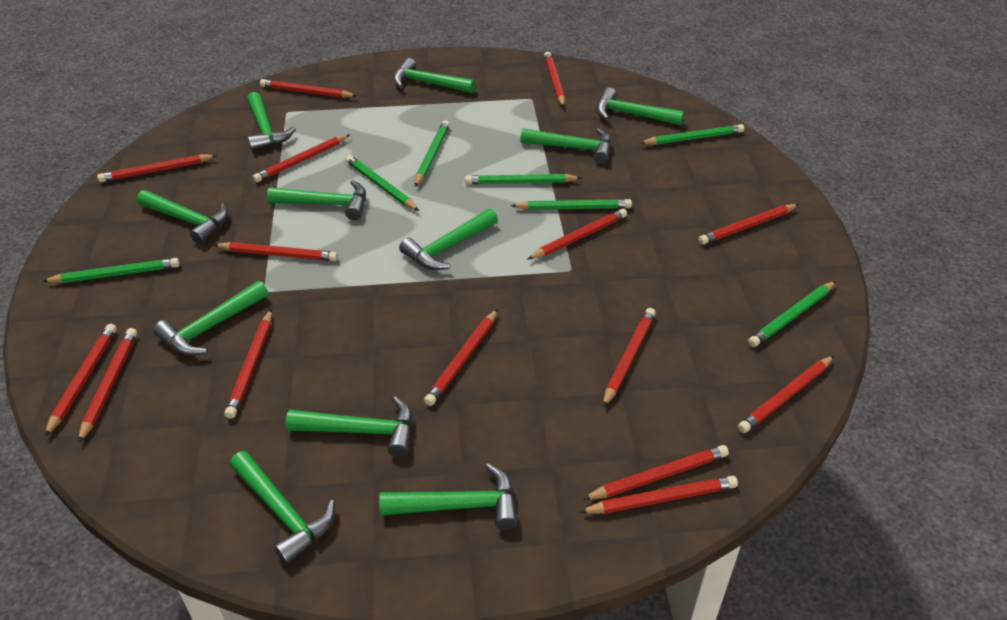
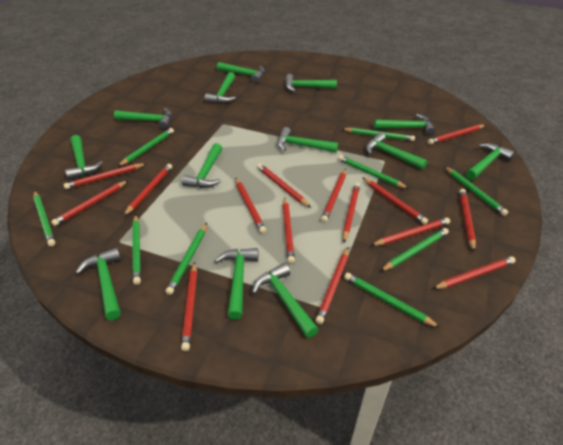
green hammer: [137,190,228,244] [153,281,268,356] [229,451,335,565] [247,92,296,151] [267,180,366,220] [286,396,413,457] [379,463,518,530] [393,58,475,93] [399,208,498,270] [520,128,611,164] [596,87,684,125] = 11 -> [65,135,103,180] [75,247,121,320] [114,108,172,129] [182,143,222,188] [205,72,236,103] [214,248,258,320] [217,62,265,83] [252,263,319,338] [277,127,338,153] [285,74,337,92] [366,133,427,170] [374,114,436,135] [466,143,515,180] = 13
green pencil: [43,258,180,283] [345,155,419,211] [415,120,450,187] [465,174,582,184] [510,199,632,210] [640,124,744,145] [748,281,836,347] = 7 -> [33,191,55,247] [117,128,174,167] [132,215,141,285] [166,223,207,295] [338,155,409,189] [343,128,415,141] [344,273,440,328] [381,228,449,271] [444,166,508,216] = 9

